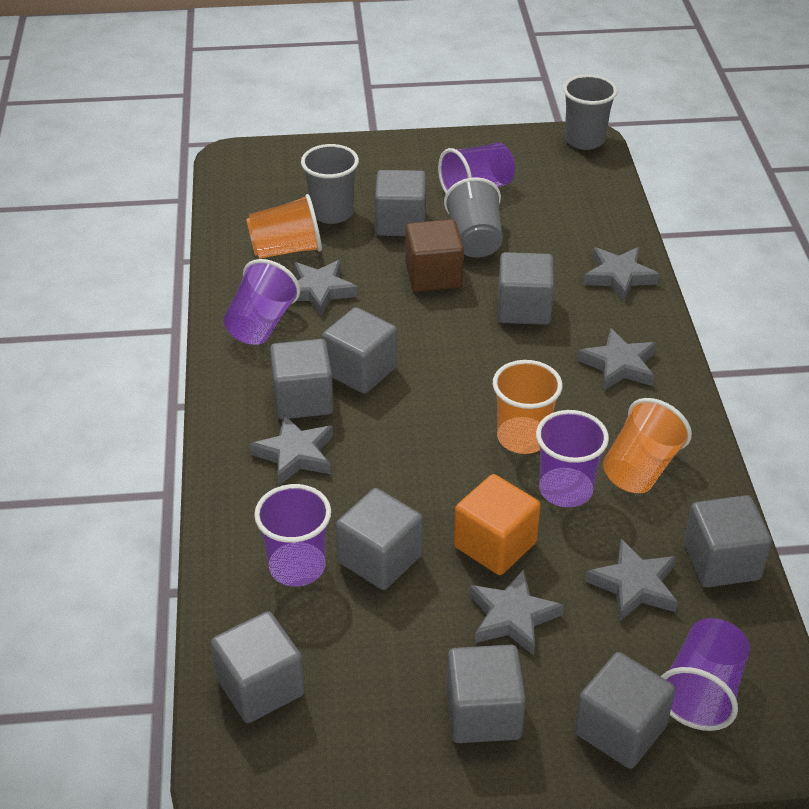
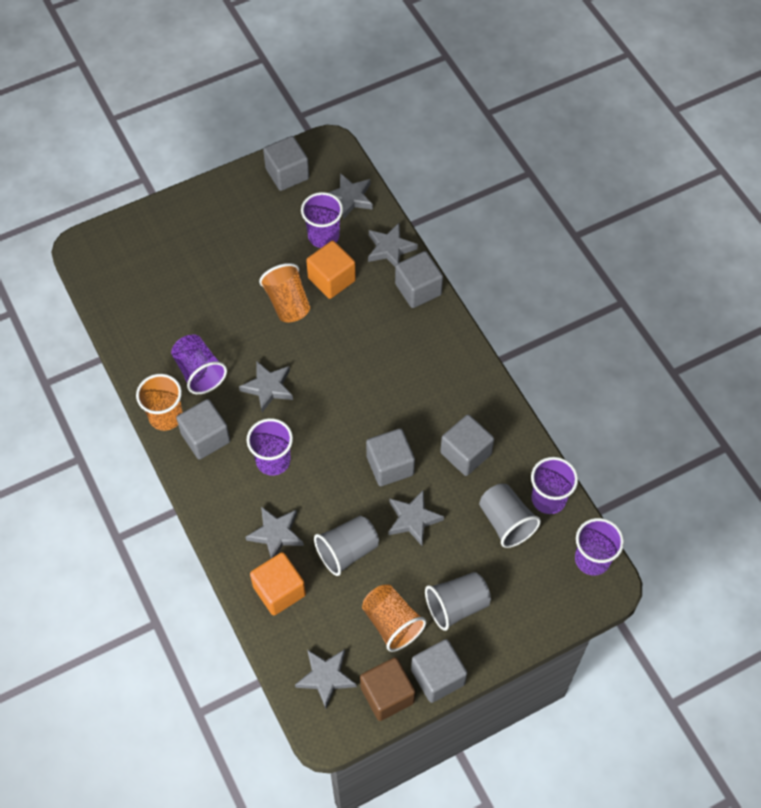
grey cube: [211,611,305,723] [270,339,334,419] [322,307,397,394] [336,488,423,590] [375,170,426,236] [447,645,526,743] [498,252,554,325] [575,652,675,769] [684,495,772,588] = 9 -> [176,399,230,459] [263,136,309,191] [366,428,415,486] [395,251,443,308] [411,639,467,703] [440,414,494,476] = 6
orange cube: [454,474,541,575] = 1 -> [250,552,306,616] [306,241,356,299] = 2

